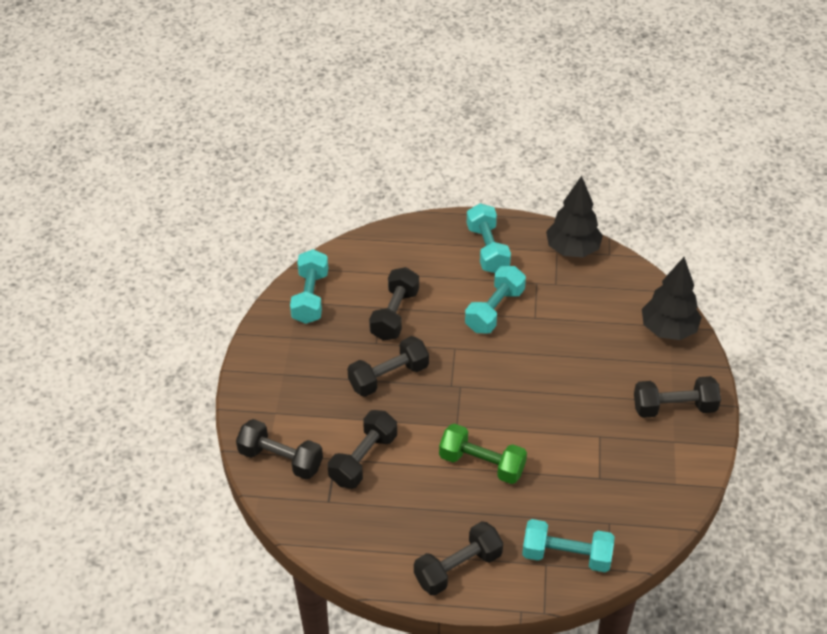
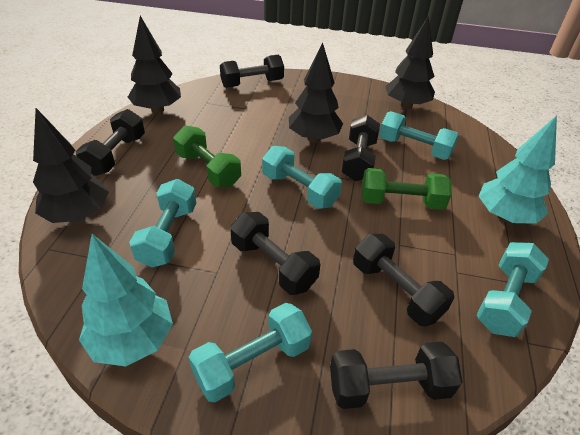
black tree: [546,176,603,257] [642,257,702,340] = 2 -> [33,108,109,223] [128,16,181,113] [289,42,343,142] [385,16,435,109] = 4
green dumbbell: [439,423,527,484] = 1 -> [173,125,241,187] [361,168,451,210] = 2
turquoise dumbbell: [290,249,328,324] [465,266,526,334] [467,203,511,273] [522,519,615,572] = 4 -> [129,179,196,268] [189,303,312,402] [262,146,342,209] [379,111,459,160] [477,242,549,337] = 5
turquoise tree: none = 0 -> [79,234,173,367] [479,115,557,224] = 2

